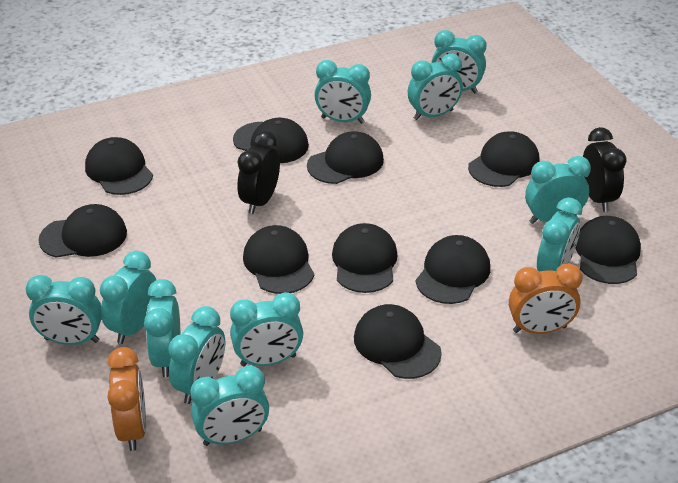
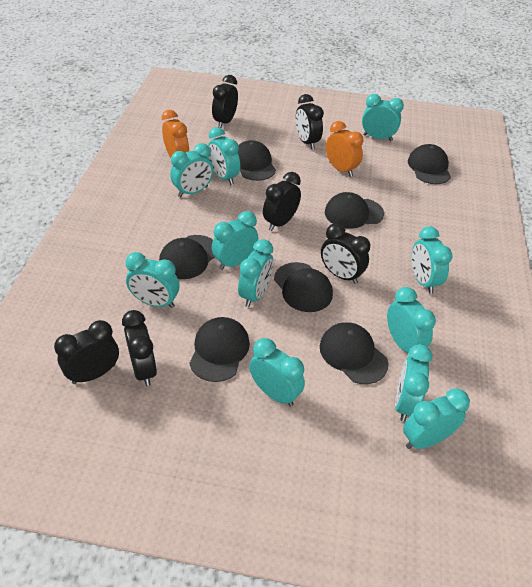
black cap: [38,204,127,258] [85,137,153,195] [233,118,309,163] [243,225,314,294] [307,131,384,184] [332,223,398,293] [354,304,442,379] [415,235,490,304] [468,131,540,187] [575,216,641,284] = 10 -> [159,235,215,279] [189,317,250,382] [238,140,276,181] [274,262,333,312] [320,322,389,384] [325,192,384,229] [408,144,451,184] = 7
black clock: [237,131,280,214] [583,127,627,212] = 2 -> [54,320,119,384] [122,310,157,386] [212,75,238,128] [263,172,301,231] [296,94,324,149] [321,223,370,284] = 6

